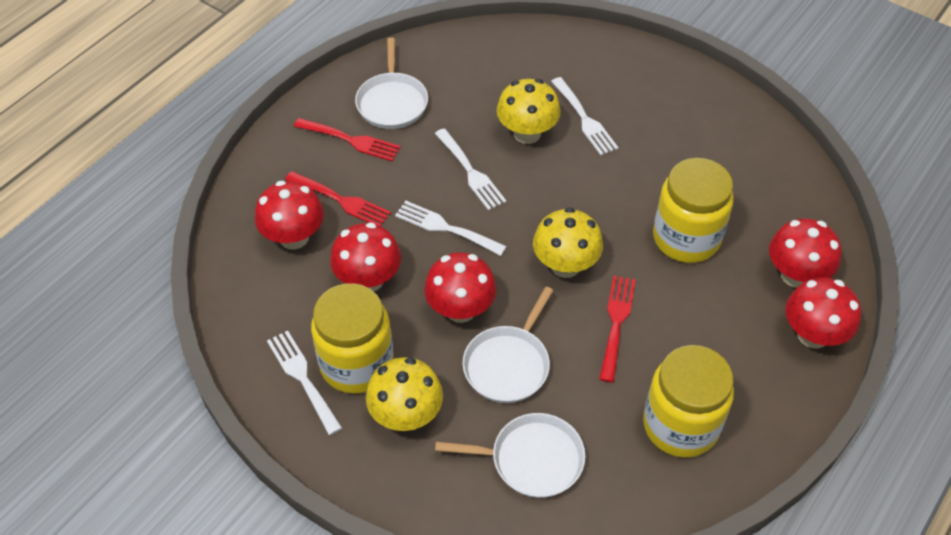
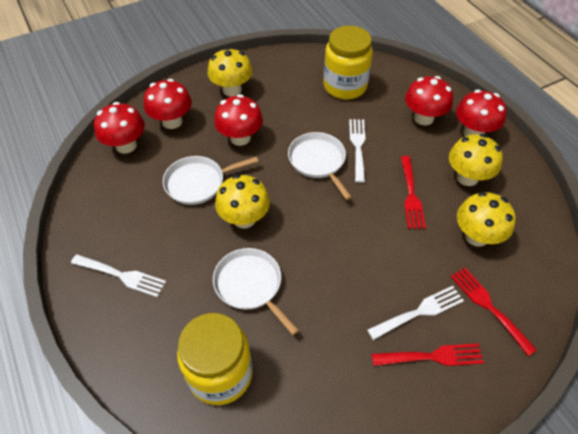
white fork: [267,330,342,435] [395,201,507,256] [435,128,507,210] [551,77,618,156] = 4 -> [71,254,166,297] [349,119,366,183] [367,286,464,340] = 3
yellow jar: [311,283,393,394] [643,345,734,458] [653,158,734,263] = 3 -> [177,313,253,405] [323,26,373,100] = 2
yellow mushroom: [366,357,443,431] [497,79,561,144] [533,207,603,278] = 3 -> [207,48,253,97] [215,174,270,228] [449,134,503,186] [457,192,516,247] = 4

